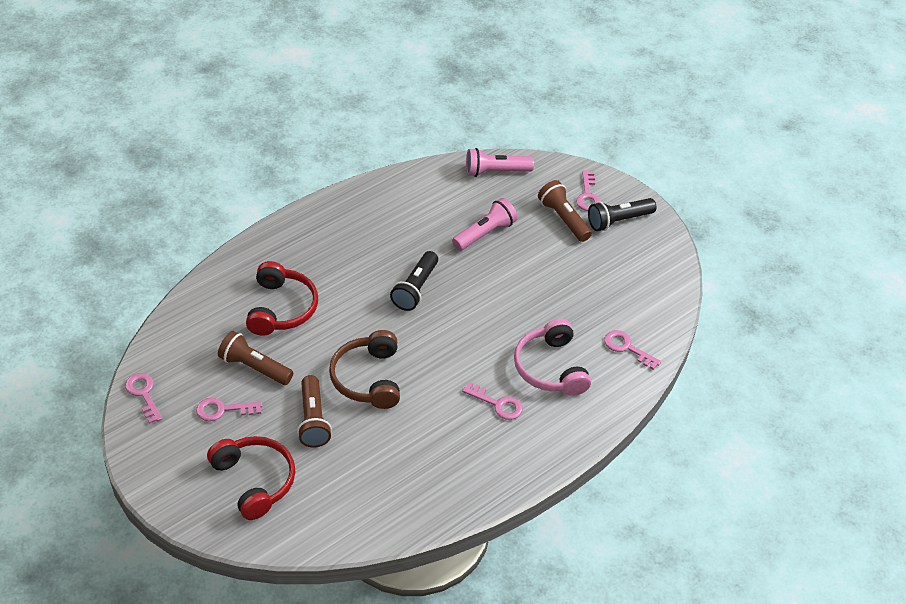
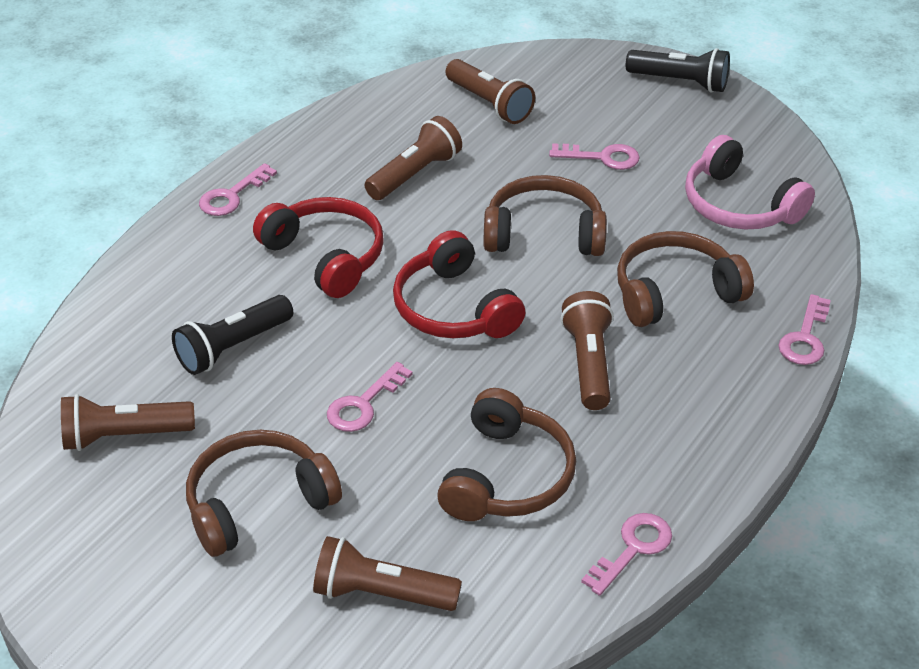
brown flashlight: [218,331,293,385] [297,375,332,447] [538,180,592,242] = 3 -> [61,394,195,451] [313,536,462,611] [365,116,462,200] [445,59,535,124] [560,291,614,410] = 5
brown headphones: [329,330,400,409] = 1 -> [186,430,342,557] [437,388,576,521] [484,175,607,256] [617,231,754,327] = 4
pink flashlight: [452,198,518,251] [466,148,534,177] = 2 -> none = 0

